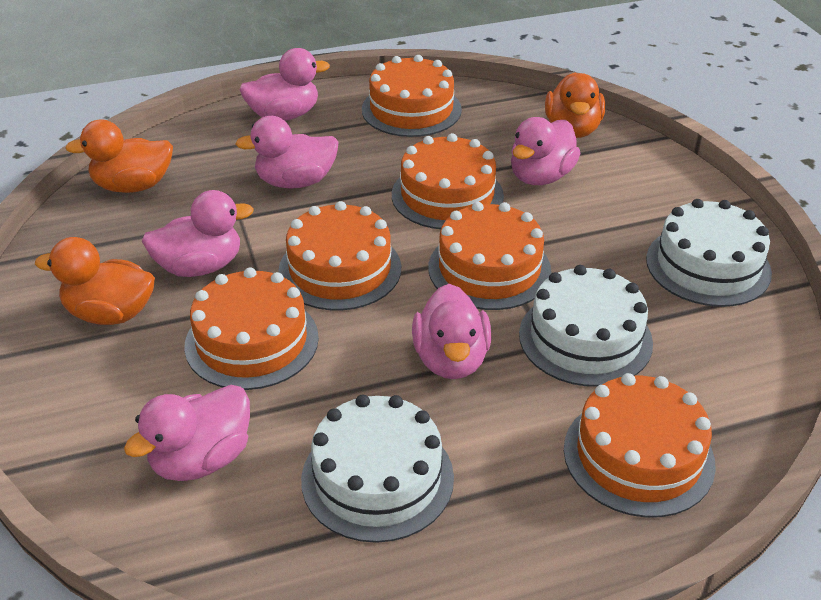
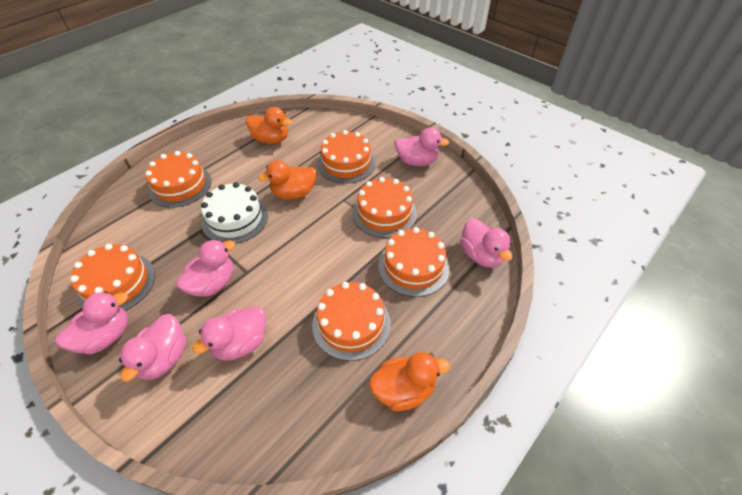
white cake: [301,395,454,543] [519,265,653,387] [646,199,772,307] = 3 -> [201,182,268,244] = 1

